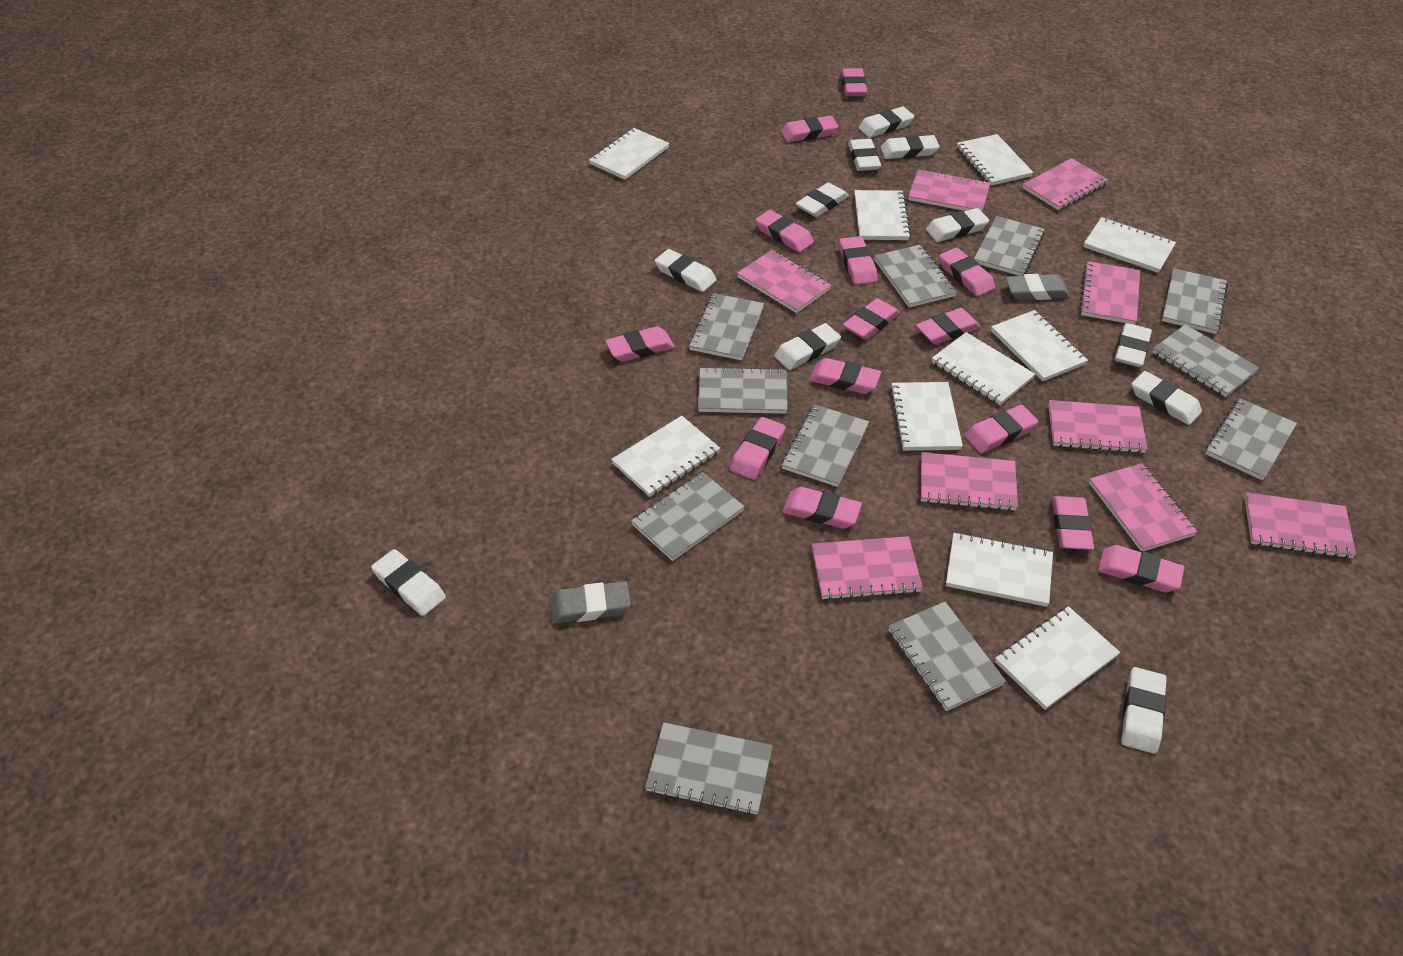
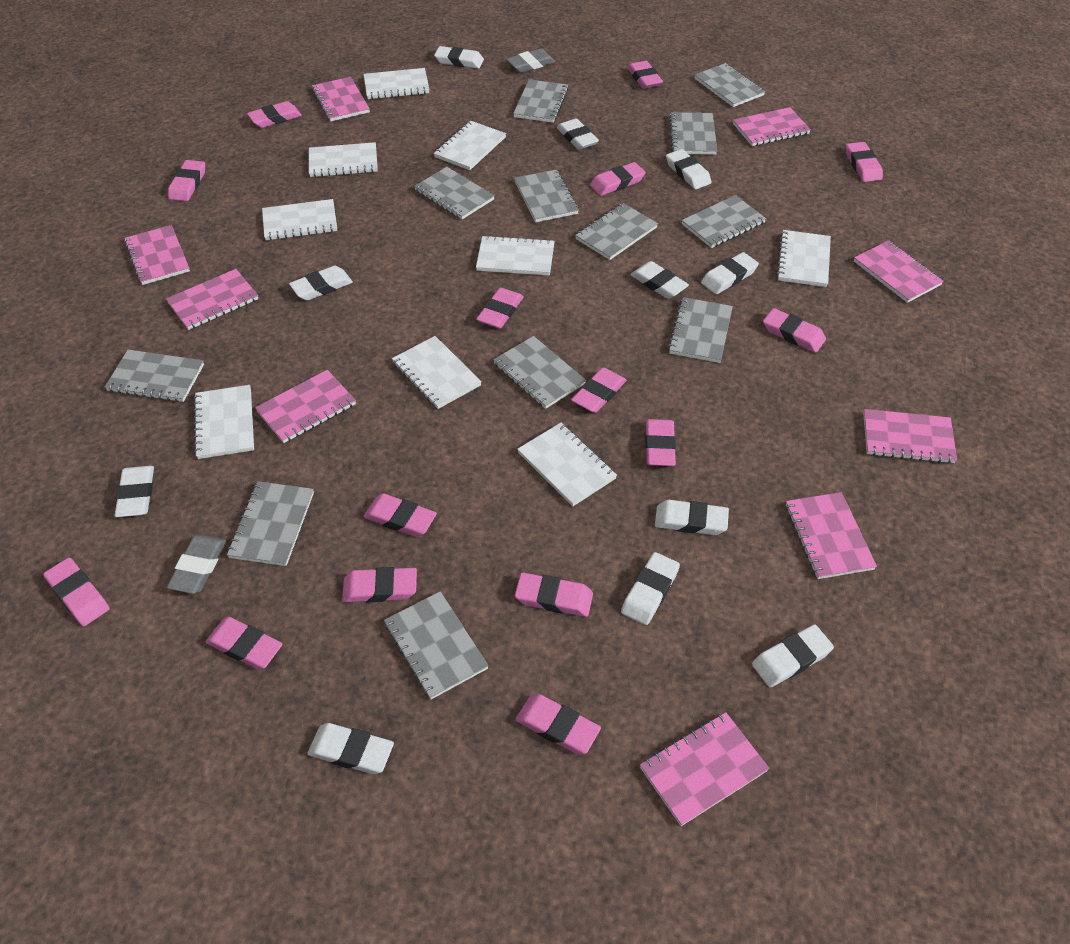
grey notebook: [631,472,745,561] [645,722,773,815] [689,293,764,360] [698,367,787,414] [782,404,869,487] [874,245,957,308] [888,602,1006,711] [974,216,1045,276] [1153,324,1259,397] [1162,268,1228,334] [1205,398,1297,481] = 11 -> [105,350,204,402] [227,481,314,566] [384,591,489,699] [414,167,495,219] [493,336,586,409] [513,79,568,123] [514,170,579,222] [575,203,658,260] [668,297,733,363] [669,112,717,155] [682,195,766,248] [694,63,765,107] = 12
pink eraser: [605,326,675,362] [730,417,785,480] [755,210,814,252] [781,116,838,142] [782,487,862,529] [809,358,881,394] [839,236,877,285] [841,68,867,96] [843,298,900,340] [916,308,980,345] [939,248,995,296] [965,405,1038,453] [1052,496,1094,550] [1098,545,1184,592] = 14 -> [43,558,109,626] [168,160,205,201] [205,617,283,670] [247,101,302,128] [342,567,417,602] [364,493,437,537] [476,288,524,329] [515,573,593,617] [515,694,601,754] [571,367,626,413] [590,162,646,196] [627,61,663,89] [645,419,676,466] [763,308,826,353] [846,142,883,182] = 15
white notebook: [589,128,670,180] [611,416,720,497] [854,190,911,240] [890,382,963,451] [932,332,1035,405] [946,532,1053,607] [957,134,1033,186] [991,310,1088,382] [995,606,1120,710] [1083,217,1176,273] = 10 -> [193,385,254,459] [262,199,337,240] [309,142,378,177] [364,68,429,99] [392,336,482,409] [434,121,506,170] [476,235,555,276] [517,423,617,506] [776,230,831,287] = 9

